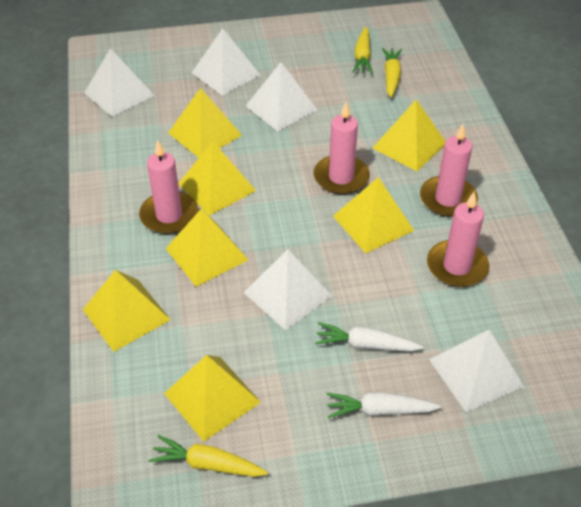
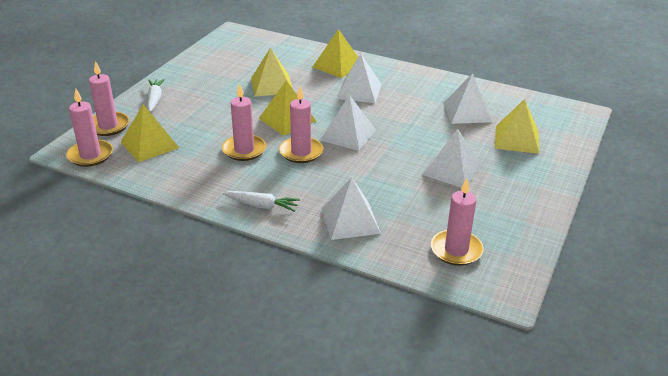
pink candle: [139,139,198,234] [313,102,370,194] [420,124,478,217] [427,191,489,287] = 4 -> [67,88,113,167] [89,61,129,136] [222,83,266,161] [279,86,323,163] [431,178,484,266] = 5
yellow carrot: [149,435,268,477] [353,27,373,74] [382,48,402,98] = 3 -> none = 0
yellow pyramid: [83,270,171,352] [164,355,261,442] [165,208,248,287] [168,88,242,158] [178,141,256,216] [333,177,414,253] [373,99,446,171] = 7 -> [121,104,179,162] [251,47,293,97] [259,80,316,136] [313,29,358,78] [495,99,539,154] = 5

